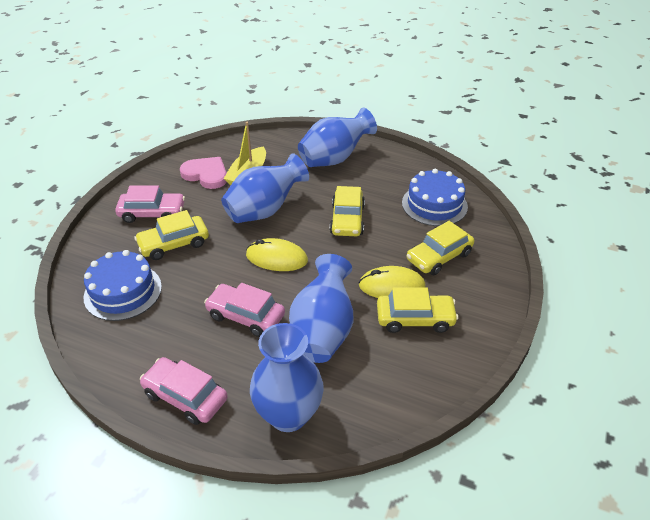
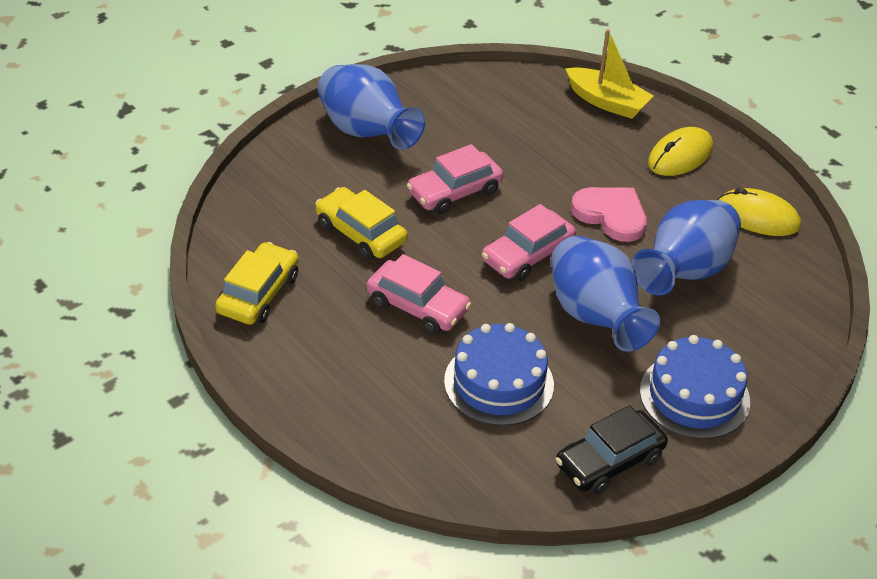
black car: none = 0 -> [555,405,668,495] = 1
blue vase: [221,153,309,223] [250,323,324,432] [289,254,353,363] [298,108,377,167] = 4 -> [318,64,426,150] [551,236,660,352] [632,200,741,296] = 3
yellow car: [134,210,209,260] [330,186,365,236] [377,287,458,333] [407,221,474,275] = 4 -> [215,242,299,325] [316,187,408,260] = 2

